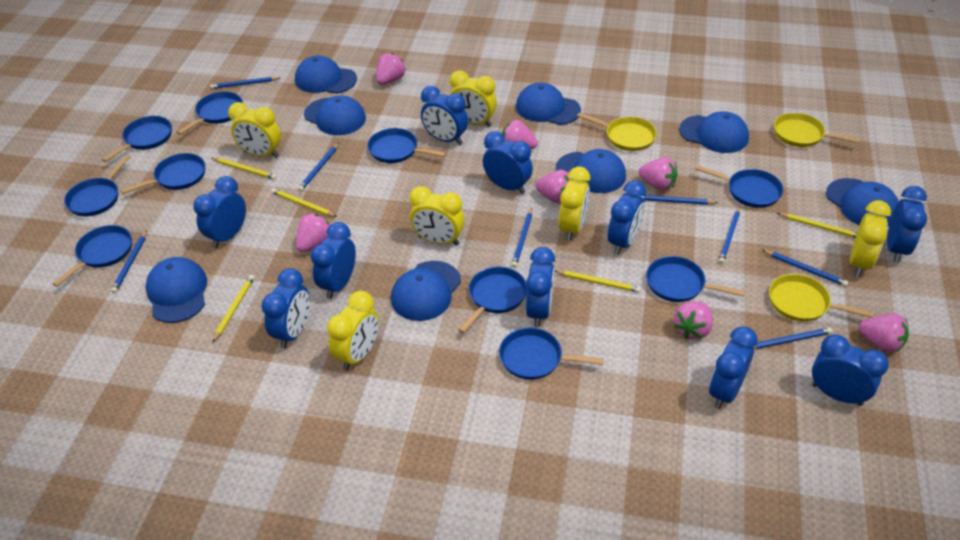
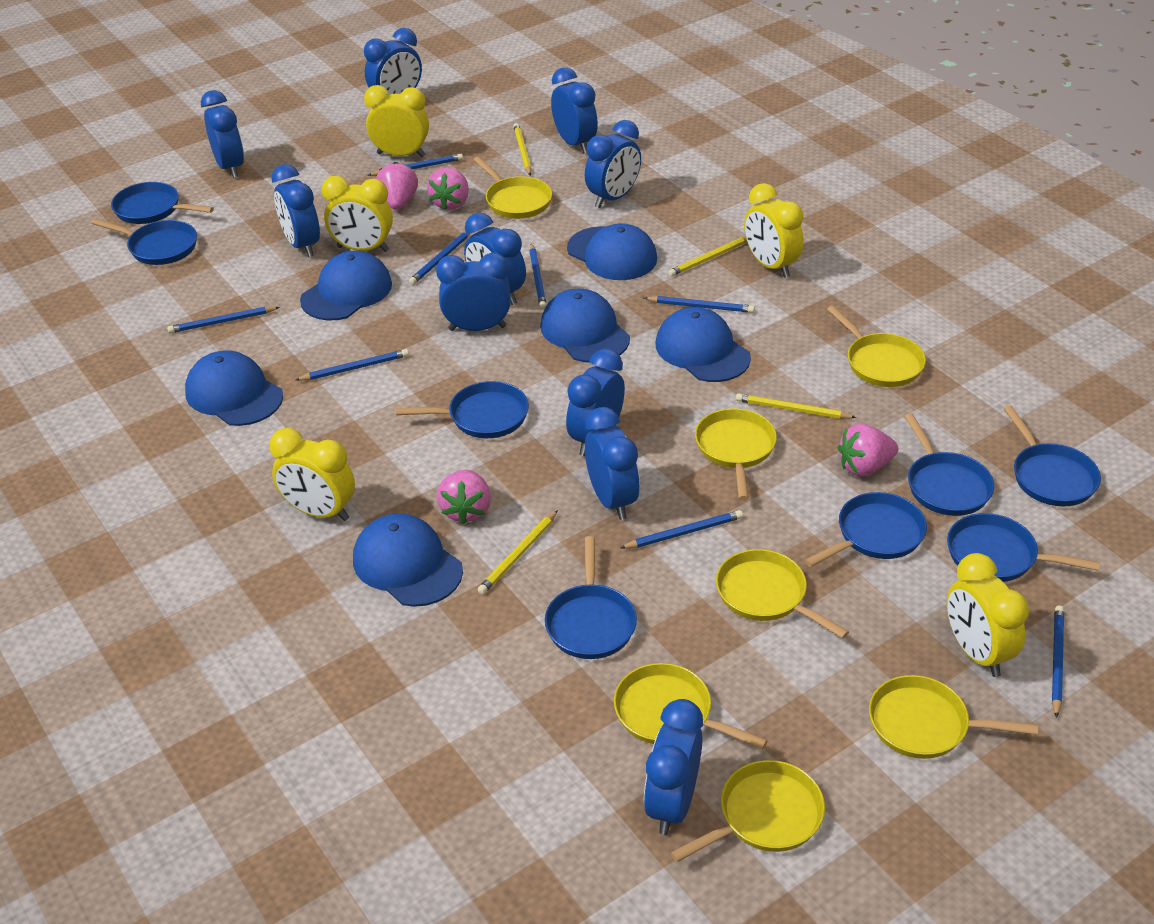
blue cap: [146,257,207,323] [295,56,357,94] [304,95,366,135] [391,261,461,321] [516,83,581,125] [556,149,626,193] [679,111,749,153] [826,178,899,227] = 8 -> [185,350,283,426] [300,251,392,321] [353,513,463,607] [540,289,630,363] [567,223,657,280] [656,307,751,382] = 6
blue pan: [53,225,132,287] [64,155,130,217] [102,116,172,162] [121,153,206,194] [177,91,243,135] [367,128,446,163] [458,267,527,333] [499,328,604,380] [646,256,745,302] [695,165,783,208] = 10 -> [92,218,197,265] [111,182,214,224] [396,381,529,438] [545,536,637,659] [804,492,927,567] [904,413,994,516] [947,513,1100,582] [1004,406,1101,506] = 8
pink strawberry: [296,214,330,252] [376,53,406,85] [502,120,538,149] [536,170,572,204] [639,157,677,191] [673,301,713,339] [858,313,909,353] = 7 -> [376,162,418,210] [427,168,469,210] [437,470,491,524] [838,424,898,477] = 4
yellow clock: [228,102,281,158] [327,291,379,371] [409,186,465,246] [450,71,497,127] [559,167,590,241] [850,200,891,277] = 6 -> [269,428,355,521] [321,176,393,252] [364,85,429,157] [744,183,804,278] [947,553,1029,677] = 5
yellow pan: [577,113,657,151] [769,274,874,322] [774,113,860,147] = 3 -> [473,157,552,219] [614,663,768,749] [671,760,825,862] [695,408,777,500] [716,549,849,639] [827,306,926,387] [869,675,1038,759] = 7
yellow pencil: [212,158,277,180] [212,275,255,343] [271,188,337,217] [555,270,641,293] [777,213,857,238] = 5 -> [478,510,558,595] [513,123,532,176] [668,237,747,277] [736,393,857,419] = 4

